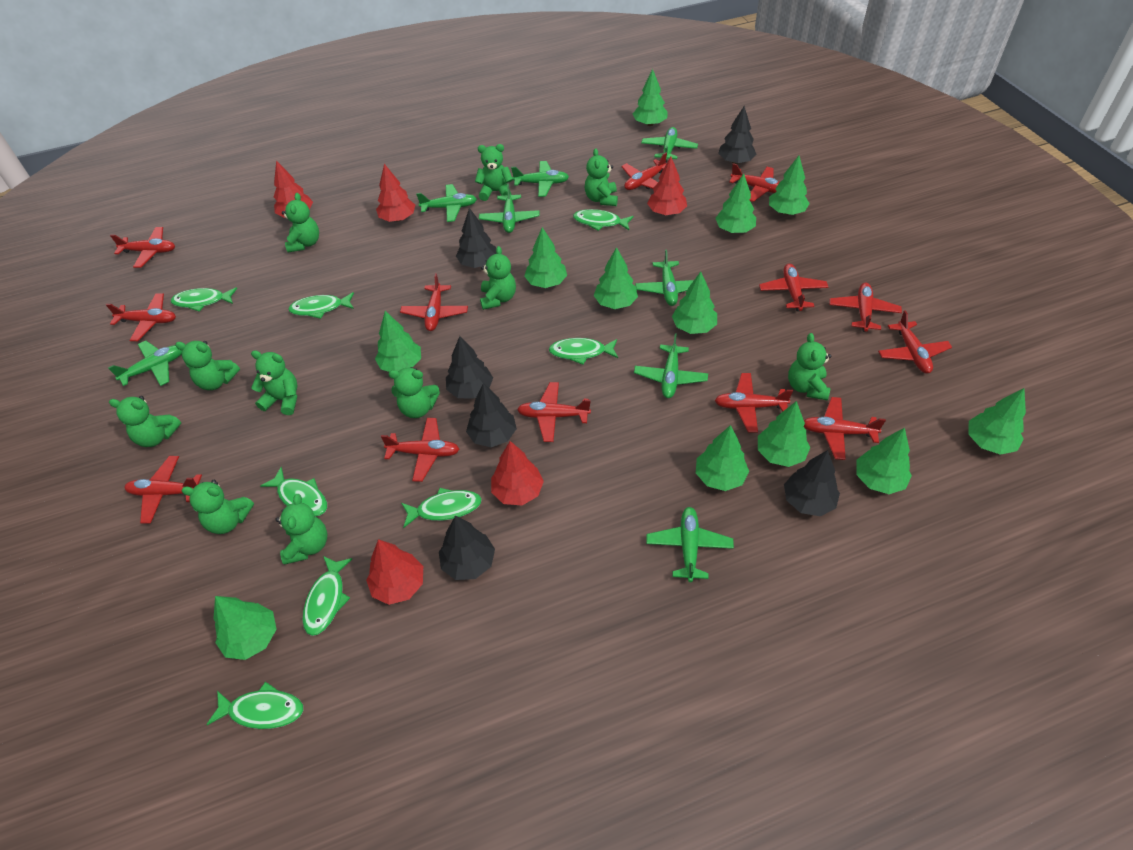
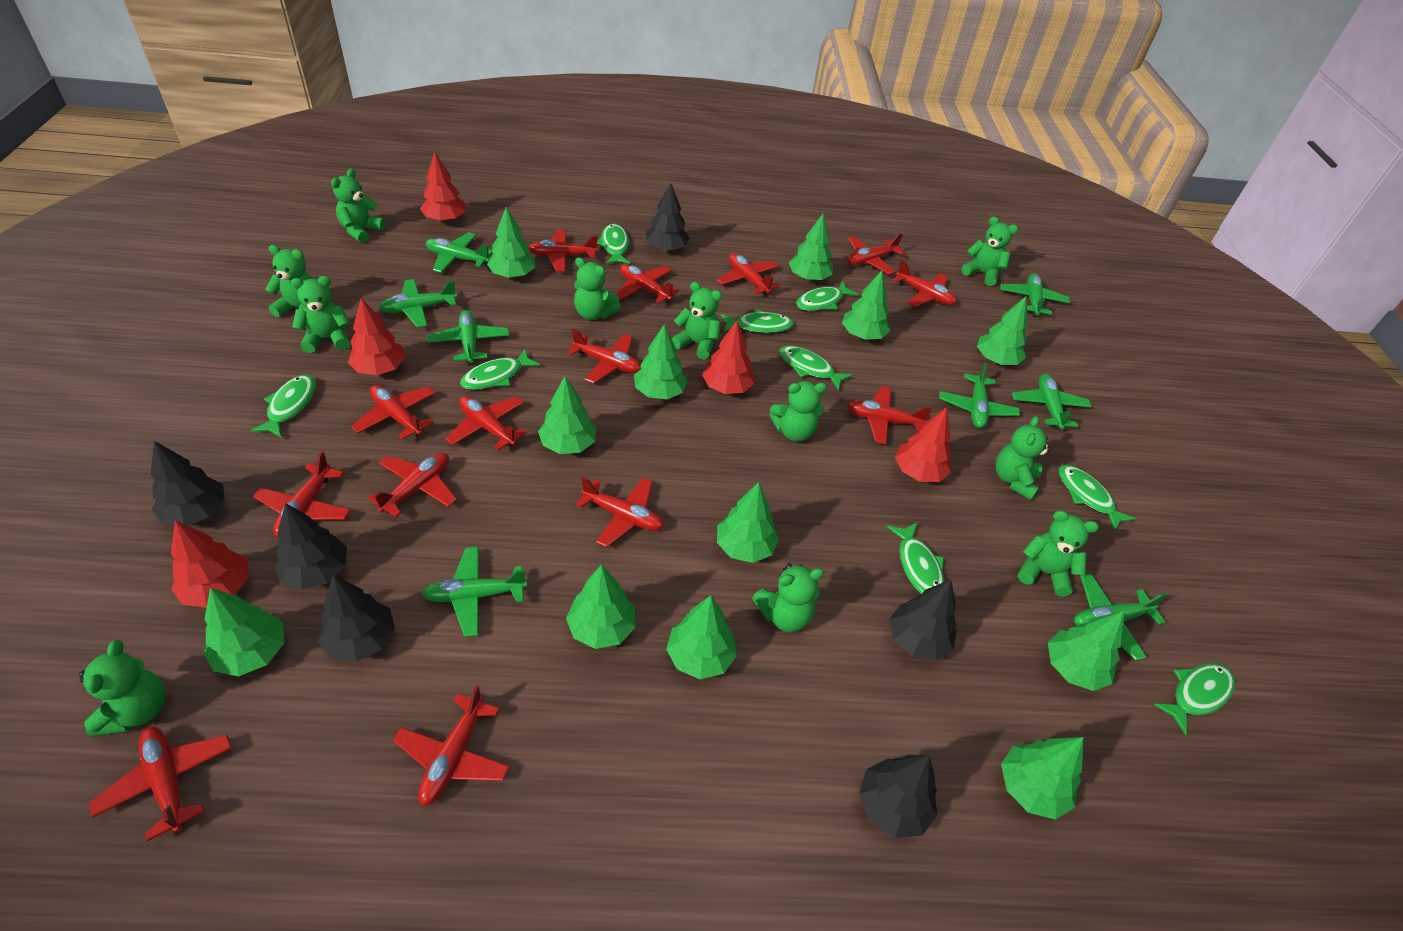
green fish: [171,287,237,312] [206,682,303,729] [260,467,327,516] [288,292,354,319] [302,556,352,636] [401,488,482,528] [549,338,618,365] [573,209,634,231] = 8 -> [250,375,316,438] [460,349,540,390] [597,224,630,264] [721,309,794,333] [780,346,852,390] [796,281,858,311] [887,523,944,594] [1059,465,1136,531] [1153,663,1235,735] = 9
red plane: [106,293,176,341] [110,227,175,268] [125,456,202,524] [381,418,459,482] [400,273,468,331] [517,382,591,442] [621,152,667,190] [715,373,793,433] [729,163,780,202] [759,264,828,311] [804,397,886,460] [830,283,902,332] [878,310,952,373] = 13 -> [89,727,232,842] [253,451,351,537] [351,385,436,440] [368,452,457,517] [393,685,510,806] [445,396,527,450] [529,230,598,272] [567,329,641,384] [576,477,664,547] [616,264,679,303] [717,253,780,296] [847,233,905,275] [847,386,932,444] [893,260,957,307] = 14

